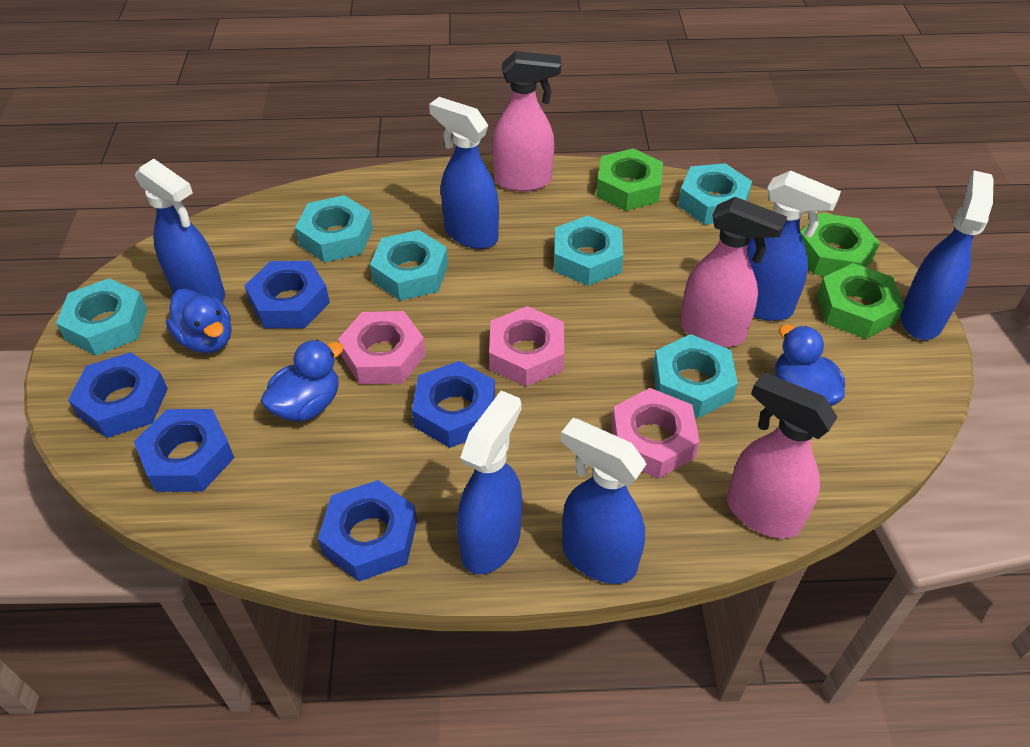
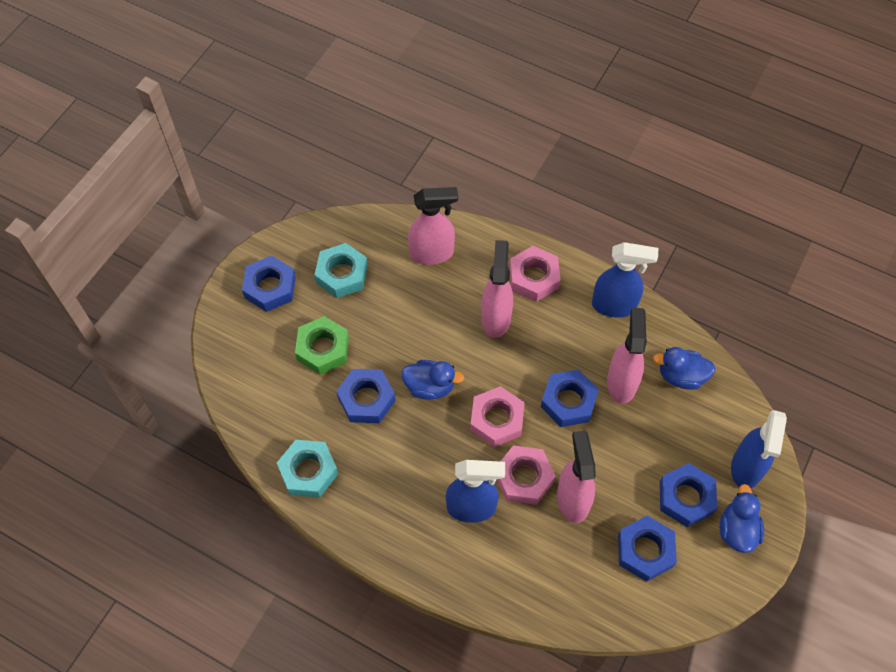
blue spray bottle: [135,159,225,302] [429,97,499,249] [457,391,522,574] [561,418,647,584] [747,171,841,321] [901,171,994,340] = 6 -> [446,460,505,523] [592,242,658,318] [731,410,787,488] = 3
green nut: [596,148,663,211] [800,213,880,276] [817,263,904,339] = 3 -> [295,316,349,375] = 1
pink spray bottle: [492,51,561,192] [680,197,787,347] [727,372,837,539] = 3 -> [408,187,458,265] [481,240,513,338] [557,431,596,523] [607,308,647,404] = 4
turquoise nut: [56,278,147,356] [295,195,373,262] [370,230,448,301] [554,216,624,286] [653,334,738,418] [678,163,752,225] = 6 -> [277,440,338,498] [315,243,368,298] = 2

